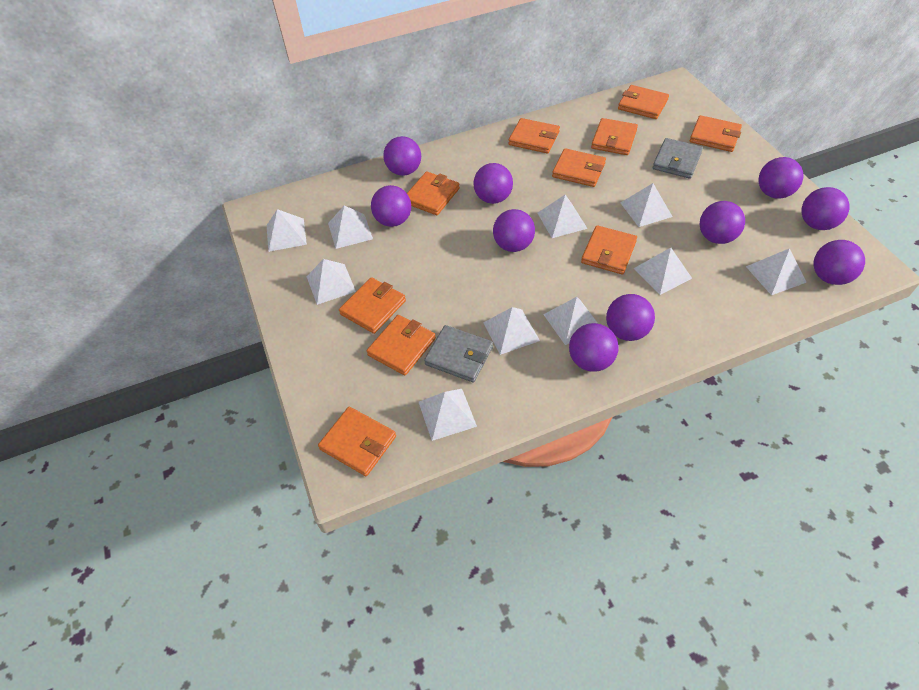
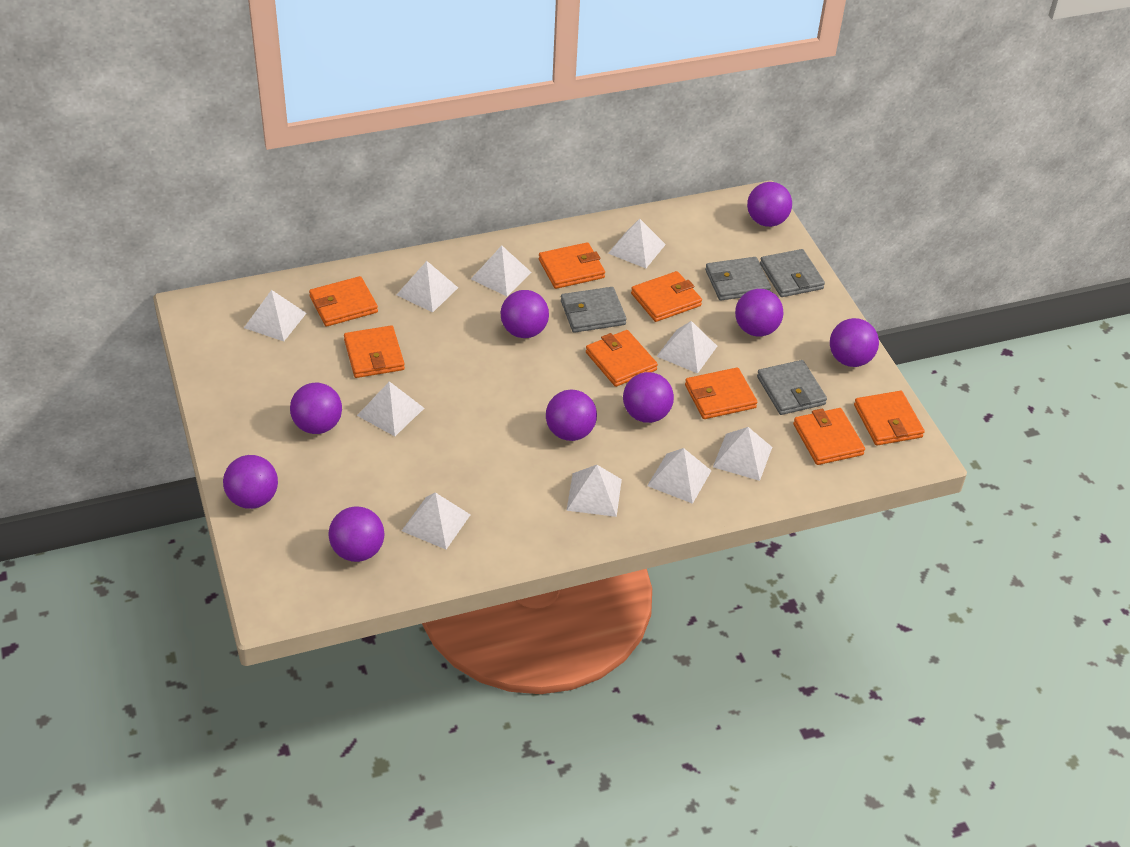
grey wallet: [424,325,493,383] [653,138,703,179] = 2 -> [561,287,627,333] [705,257,771,300] [757,360,827,415] [760,249,825,297] = 4
orange wallet: [318,407,396,476] [339,277,406,334] [367,315,436,375] [407,171,460,215] [508,118,560,154] [552,148,606,187] [581,225,637,275] [591,118,638,155] [618,85,669,119] [690,115,742,152] = 10 -> [309,276,378,327] [344,325,405,378] [539,242,605,289] [586,330,658,387] [631,271,702,322] [685,367,757,419] [793,408,865,465] [854,391,925,445] = 8
purple ball: [371,185,411,227] [383,136,421,176] [473,163,513,204] [493,209,535,252] [569,323,619,372] [606,294,655,341] [700,201,745,244] [758,157,804,199] [801,187,850,230] [813,240,865,285] = 10 -> [223,455,278,509] [290,383,342,434] [329,506,384,562] [501,290,549,338] [546,389,597,441] [623,372,674,423] [735,289,783,337] [747,182,792,227] [830,318,879,367] = 9

